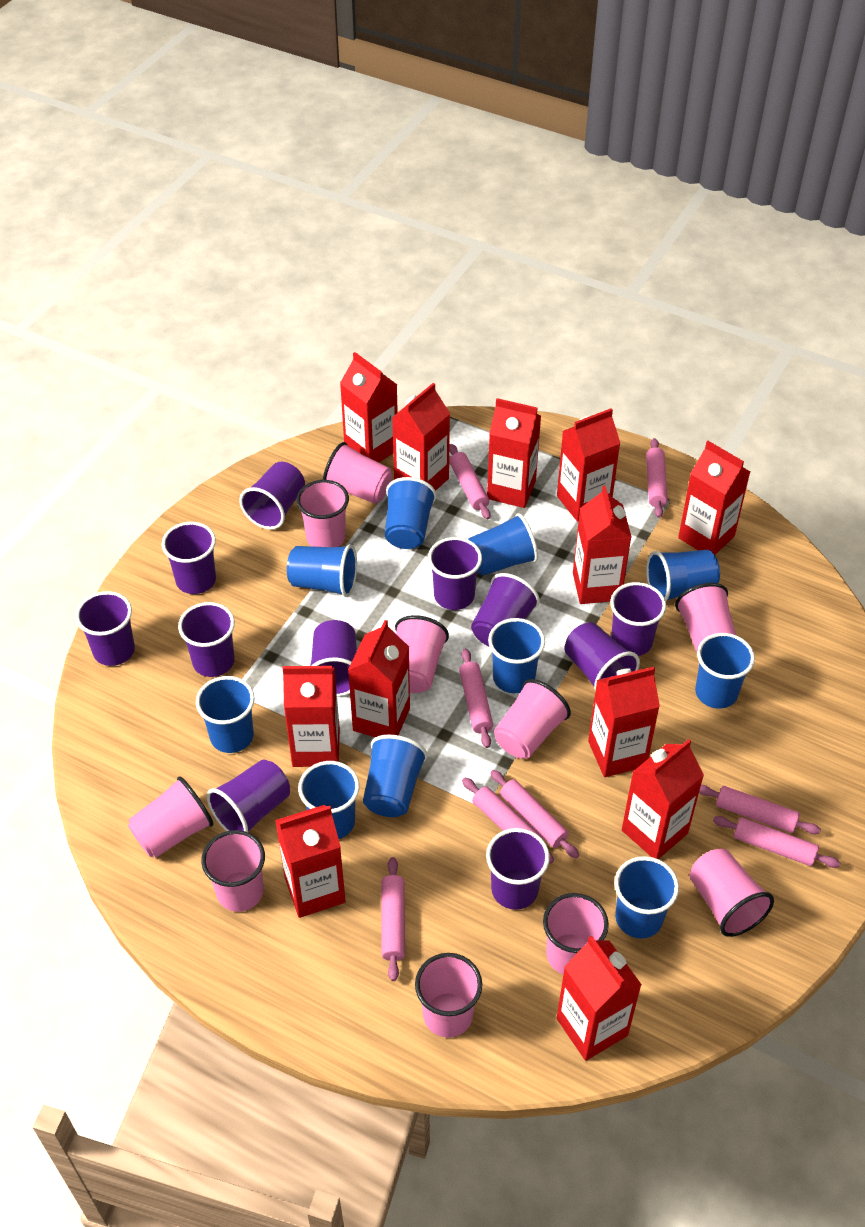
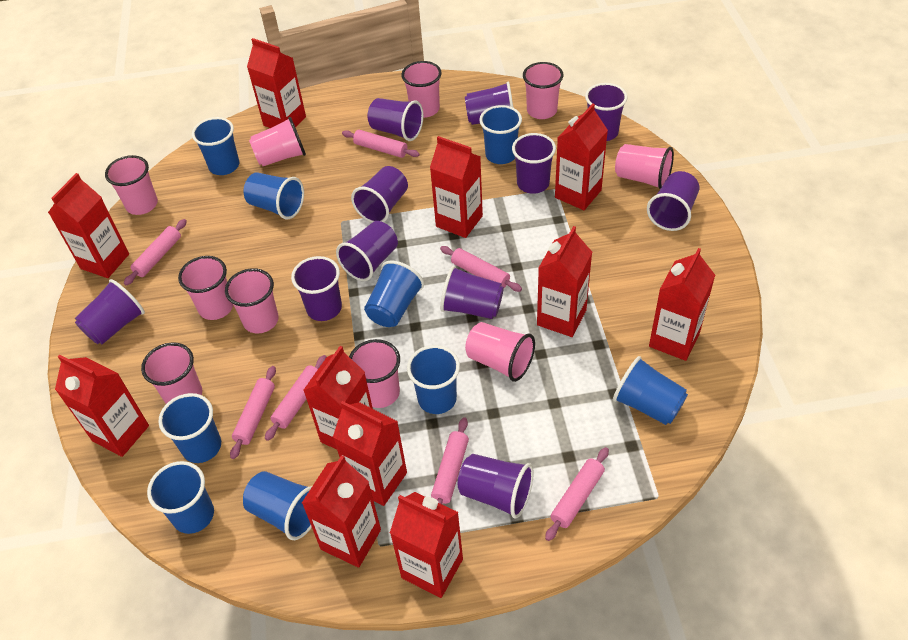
blue cup: [196,676,255,753] [287,544,357,597] [298,761,360,839] [363,735,428,817] [385,477,436,549] [468,513,538,576] [488,618,545,693] [614,856,679,939] [646,550,720,601] [695,633,755,709] = 10 -> [147,461,214,534] [158,393,221,463] [192,117,239,175] [243,471,312,540] [244,173,304,220] [364,261,424,327] [407,345,460,414] [479,105,522,164] [613,356,688,425] = 9
pink rolling pin: [381,857,405,981] [449,444,491,519] [459,649,493,748] [462,777,554,864] [490,770,579,858] [646,438,668,518] [699,785,821,834] [713,816,840,868] = 8 -> [124,219,187,285] [230,366,276,459] [265,355,327,441] [342,130,420,158] [431,417,469,504] [440,246,522,292] [545,447,609,541] = 7
red carton: [275,805,346,918] [283,666,340,767] [340,352,398,463] [348,620,410,737] [392,383,450,491] [487,398,541,508] [557,408,620,522] [557,935,642,1061] [573,485,631,604] [588,667,660,777] [622,739,704,859] [678,441,750,555] = 12 -> [48,173,129,278] [55,355,149,457] [247,38,306,128] [302,455,381,568] [303,346,373,449] [333,401,407,506] [390,492,463,598] [430,136,483,238] [537,226,592,337] [555,104,608,210] [649,248,715,361] = 11

